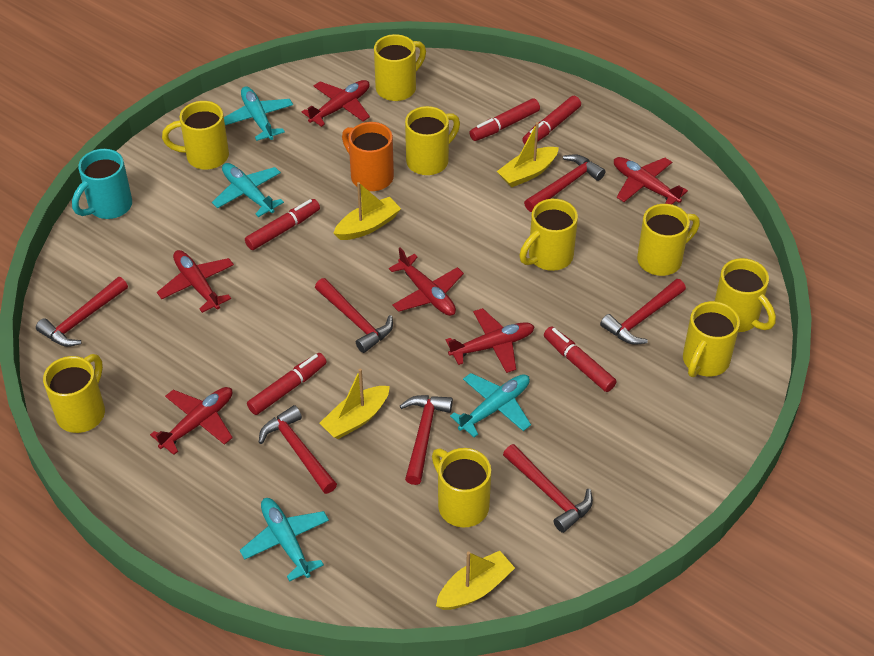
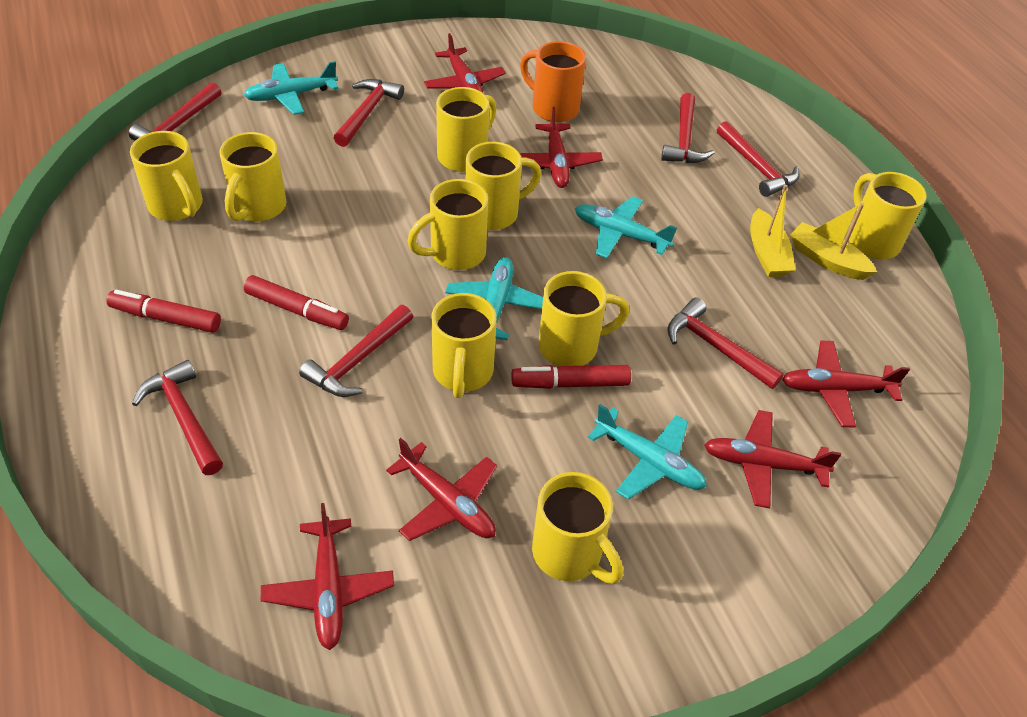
red marker: [245,199,320,250] [247,353,327,415] [469,99,540,141] [522,96,581,144] [544,326,617,392] = 5 -> [106,290,221,333] [244,275,349,330] [511,365,631,389] = 3
turquoise mug: [72,149,132,219] = 1 -> none = 0
yellow boat: [320,369,390,439] [333,182,401,240] [436,551,515,610] [497,122,559,187] = 4 -> [750,185,795,277] [790,203,877,280] = 2

